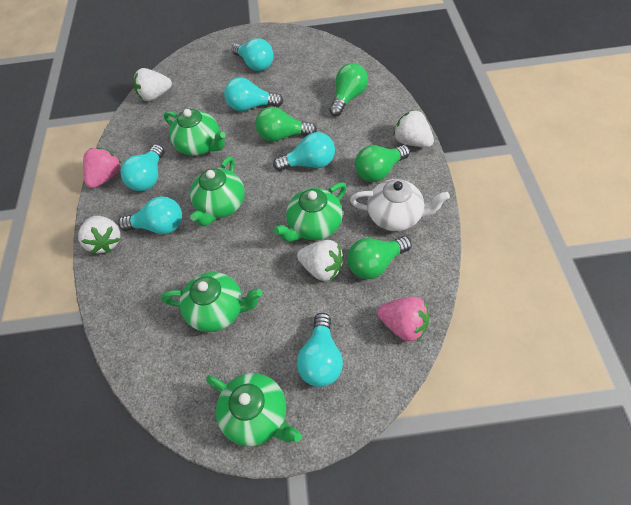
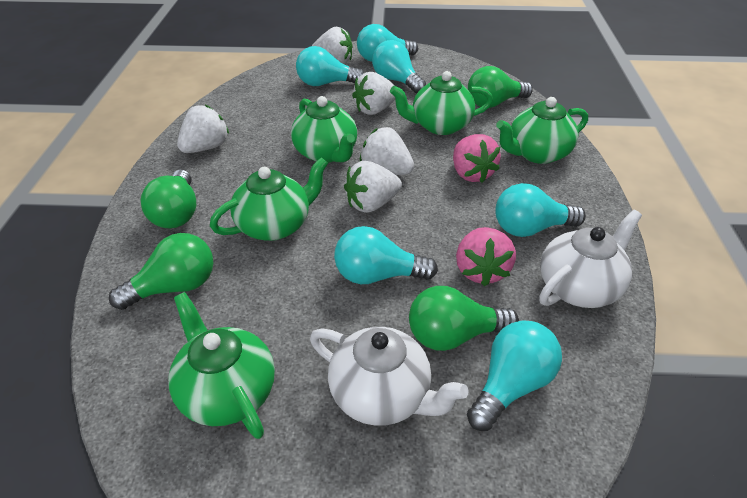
white strawberry: [78,216,120,254] [133,68,172,101] [297,240,344,281] [393,110,434,147] = 4 -> [177,105,229,153] [312,27,352,64] [344,161,402,213] [352,72,395,115] [360,127,414,175] = 5
white teapot: [350,179,450,231] = 1 -> [310,327,468,426] [539,210,642,308] = 2

